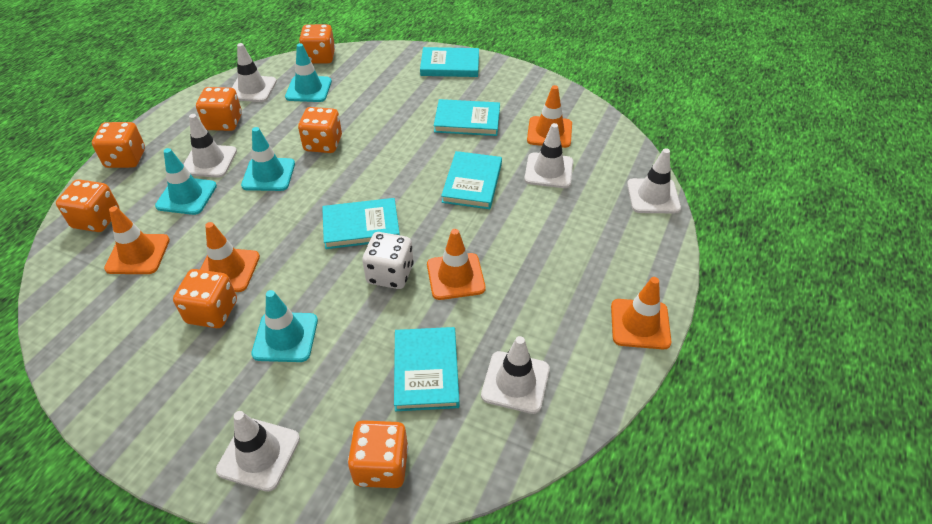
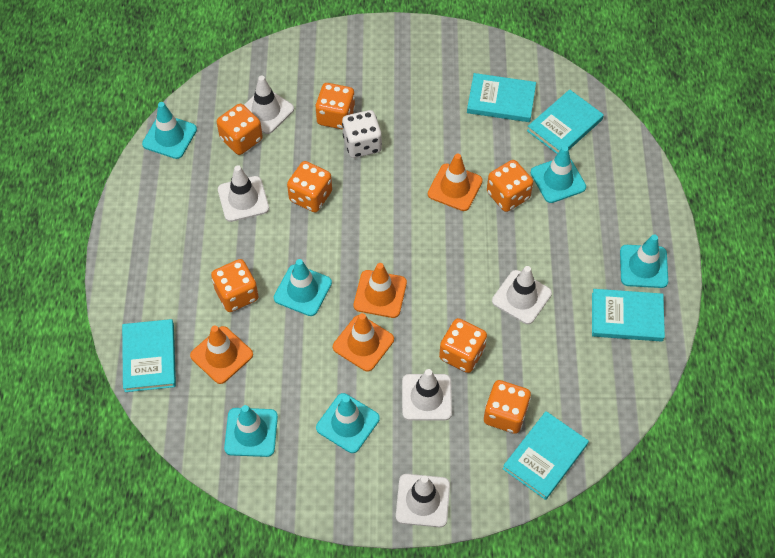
orange traffic cone: [104,206,170,274] [200,222,260,292] [427,229,485,300] [527,85,572,148] [611,277,672,349] = 5 -> [190,325,253,384] [333,313,394,371] [354,263,407,318] [428,154,483,211] = 4
turquoise traffic cone: [155,148,217,215] [241,127,295,191] [251,290,318,362] [285,43,332,102] = 4 -> [142,102,197,159] [224,405,278,457] [274,259,332,316] [316,393,380,453] [531,146,586,203] [620,234,668,288] = 6
white traffic cone: [183,114,237,178] [216,411,300,492] [232,43,277,102] [481,336,550,414] [524,123,573,188] [627,148,681,213] = 6 -> [218,165,269,222] [244,76,294,134] [396,474,450,527] [402,369,452,420] [492,266,552,324] = 5

